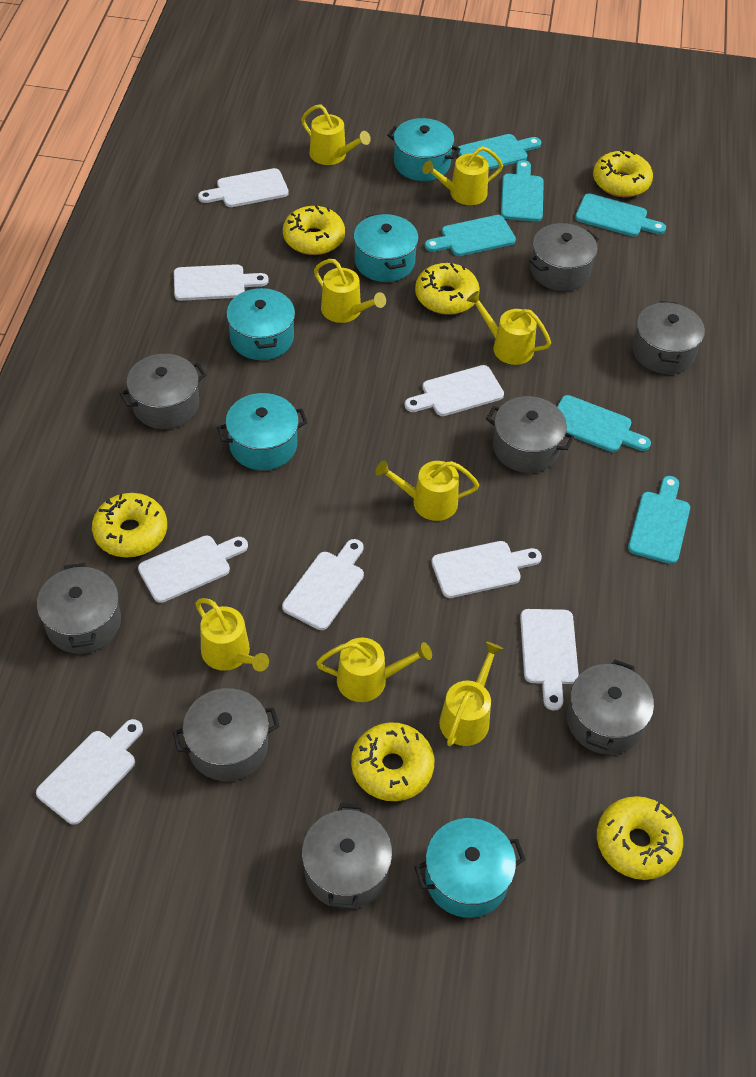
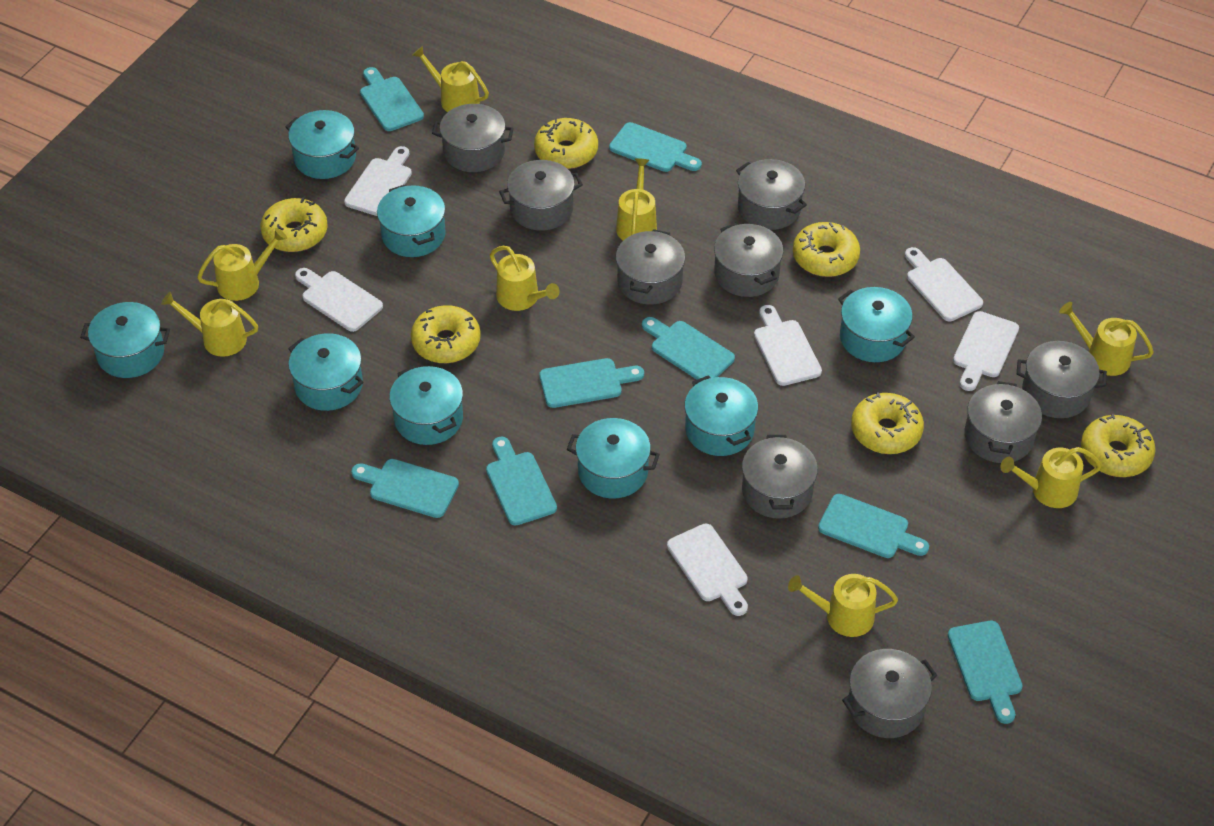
grey pot: [37,563,121,654] [120,354,206,429] [173,688,279,781] [302,803,392,910] [486,396,574,473] [529,223,599,291] [567,660,654,755] [632,301,705,374] = 8 -> [432,104,514,172] [499,160,583,230] [616,229,685,304] [714,223,783,297] [736,159,807,230] [742,435,818,519] [842,649,937,738] [965,381,1042,463] [1017,341,1107,418] = 9
turquoise cutting board: [425,215,516,256] [458,134,541,170] [501,160,544,222] [557,395,651,452] [575,193,666,237] [628,476,690,564] = 6 -> [351,459,459,518] [360,67,424,131] [486,437,557,526] [539,358,644,408] [609,122,702,172] [642,317,735,380] [818,494,929,558] [948,621,1023,724] = 8
turquoise pot: [217,393,308,470] [226,287,295,360] [354,213,419,282] [387,118,460,181] [415,818,526,918] = 5 -> [80,302,170,378] [286,110,359,179] [288,333,363,411] [377,185,446,257] [389,366,463,445] [567,418,660,498] [684,375,758,456] [838,287,915,362] = 8
white cutting board: [36,719,143,825] [138,536,248,603] [174,264,269,301] [198,168,289,207] [282,539,364,630] [404,365,504,416] [431,541,542,598] [520,609,579,711] = 8 -> [295,268,383,332] [344,146,412,216] [667,524,748,616] [754,305,822,386] [905,247,983,321] [953,311,1019,391] = 6

